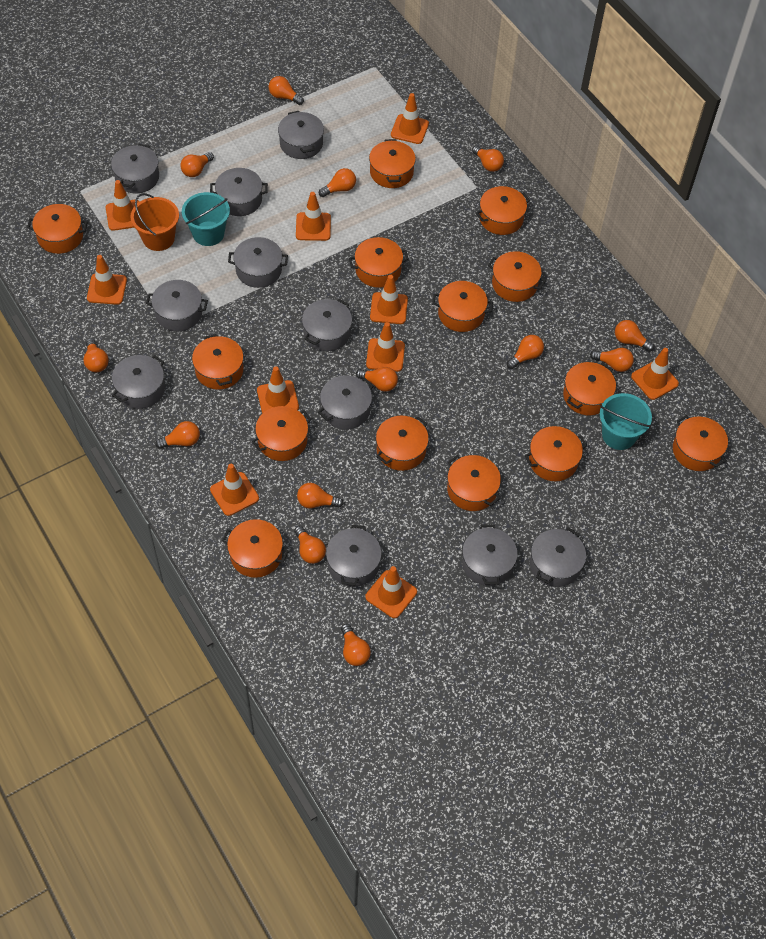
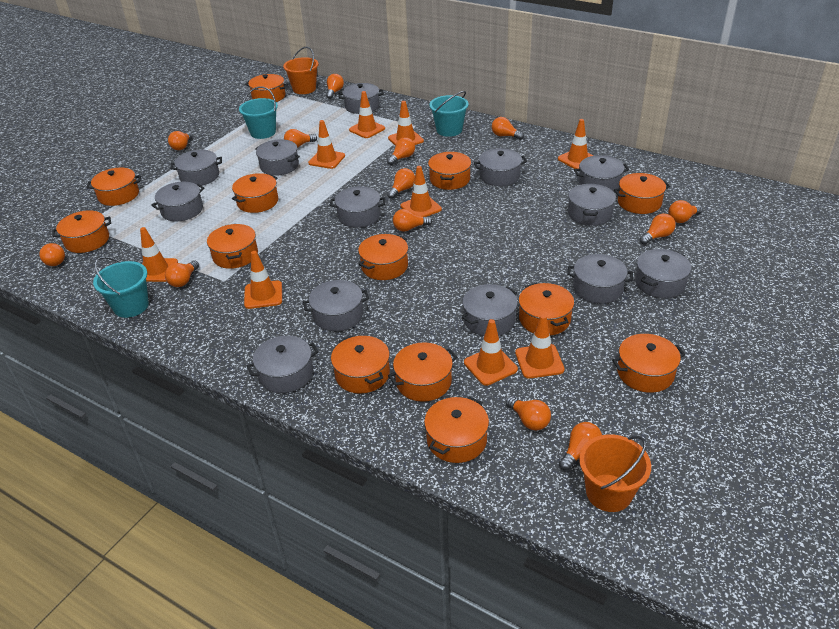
grey pot: [111,144,159,193] [112,355,165,409] [146,280,208,331] [210,168,268,216] [228,237,288,288] [278,111,324,159] [302,299,352,351] [318,375,374,429] [326,525,382,587] [462,524,518,586] [530,527,586,587] = 11 -> [151,182,205,222] [170,150,222,186] [247,336,318,393] [255,139,300,176] [303,280,369,331] [330,186,386,228] [339,83,383,114] [462,284,518,336] [474,148,527,186] [567,254,633,304] [568,184,616,226] [574,155,629,192] [635,249,691,298] = 13
orange bucket: [131,193,179,251] = 1 -> [283,46,319,94] [579,434,651,512] = 2
orange pot: [27,204,88,254] [192,334,244,389] [222,519,289,578] [252,406,312,461] [349,237,409,288] [369,139,416,188] [376,416,429,471] [432,281,493,332] [447,455,501,511] [476,186,530,235] [488,251,546,302] [525,426,587,481] [563,362,616,415] [673,415,728,471] = 14 -> [52,210,111,253] [87,168,141,206] [207,224,258,269] [232,173,278,213] [245,74,288,102] [331,336,390,394] [358,234,408,280] [388,342,457,402] [424,396,489,463] [428,152,471,190] [519,283,574,335] [612,334,686,393] [614,173,670,214] = 13
orange traffic cone: [87,255,127,305] [106,180,139,231] [210,464,259,516] [257,366,299,414] [296,192,331,241] [365,566,417,618] [366,322,405,372] [370,275,408,324] [391,93,429,144] [631,348,679,400] = 10 -> [140,227,178,282] [244,251,282,309] [308,120,345,169] [349,91,385,138] [388,101,424,146] [400,166,442,217] [464,319,518,386] [515,314,565,378] [558,119,593,169] = 9
turquoise bucket: [182,192,230,246] [600,393,652,450] = 2 -> [93,256,149,318] [239,86,278,139] [429,91,469,137] = 3

